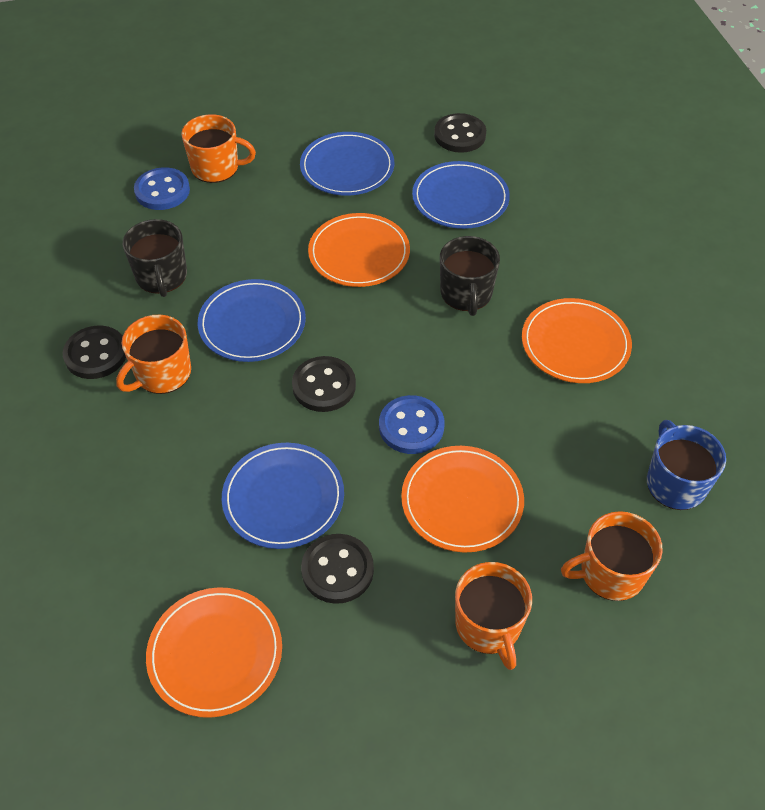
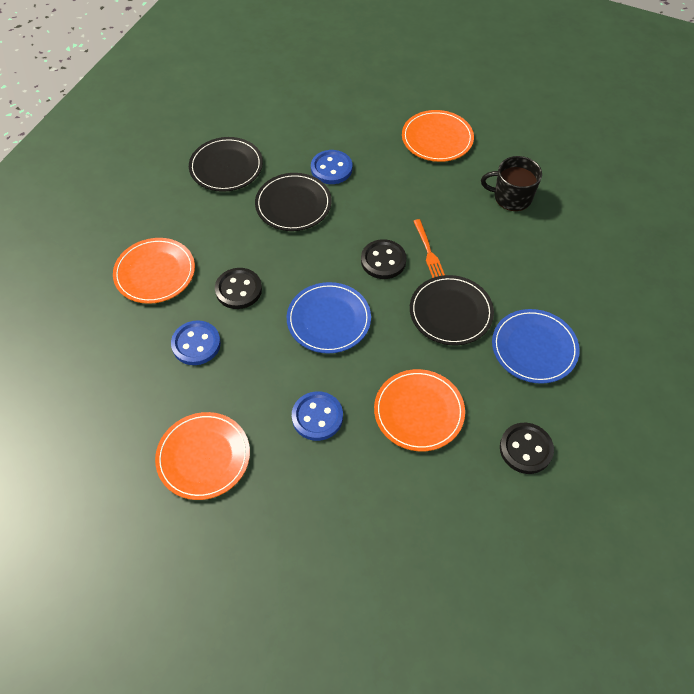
black button: [63,325,126,379] [292,356,356,412] [301,534,374,604] [434,113,486,153] = 4 -> [215,268,262,309] [361,239,407,279] [500,423,554,474] = 3
black mug: [123,219,187,297] [440,236,500,316] = 2 -> [481,156,542,211] = 1
black plate: none = 0 -> [189,137,263,192] [255,173,332,231] [410,275,494,345] = 3
blue button: [134,167,190,210] [379,395,444,454] = 2 -> [171,320,221,365] [292,391,343,441] [311,150,352,184] = 3
blue mug: [647,420,726,510] = 1 -> none = 0
blue plate: [198,279,306,362] [222,443,344,549] [300,132,394,196] [412,161,510,229] = 4 -> [287,282,371,353] [492,309,580,384] = 2
orange fork: none = 0 -> [413,219,445,278] = 1
orange mug: [116,315,191,394] [181,114,256,183] [455,562,532,670] [561,511,663,601] = 4 -> none = 0

